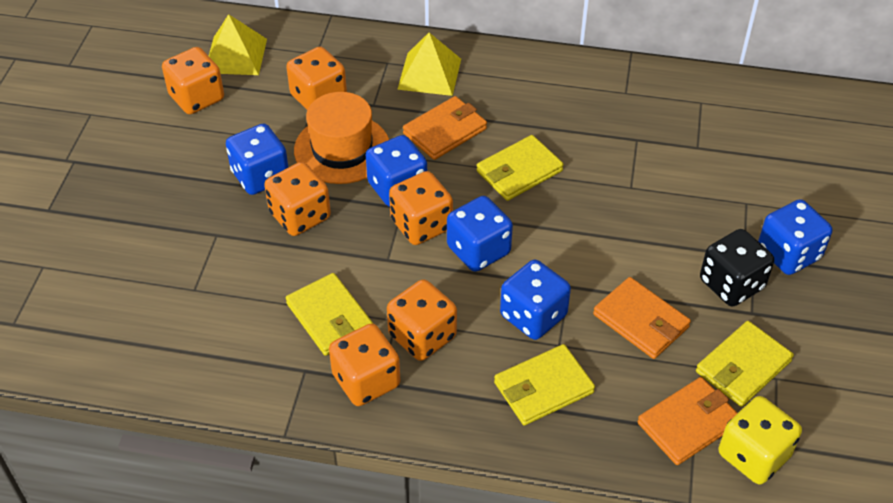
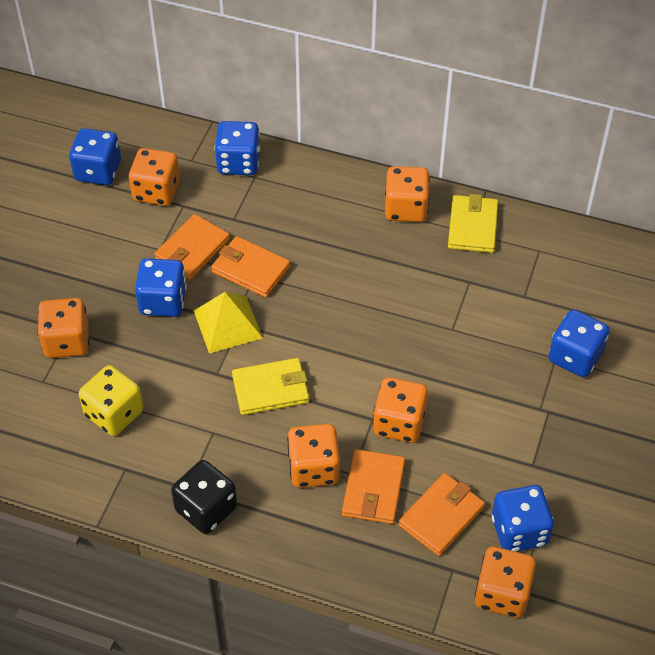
orange hat: [294,92,389,184] = 1 -> none = 0
orange wallet: [403,96,487,160] [593,277,691,359] [637,377,738,465] = 3 -> [154,214,230,280] [211,236,290,298] [342,449,405,524] [399,473,485,556] = 4
yellow pyramid: [209,14,267,75] [397,33,461,96] = 2 -> [194,292,263,354] = 1
yellow wallet: [286,273,373,356] [476,135,564,201] [494,344,595,425] [696,321,794,407] = 4 -> [232,358,309,415] [448,194,498,253] = 2

